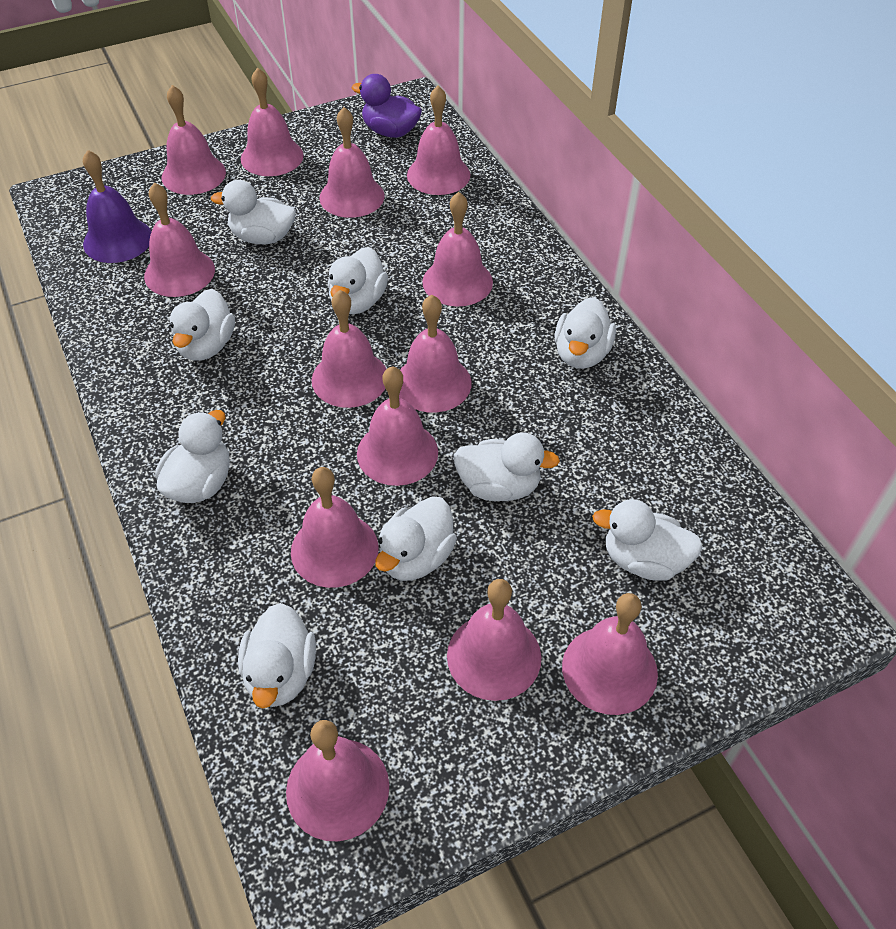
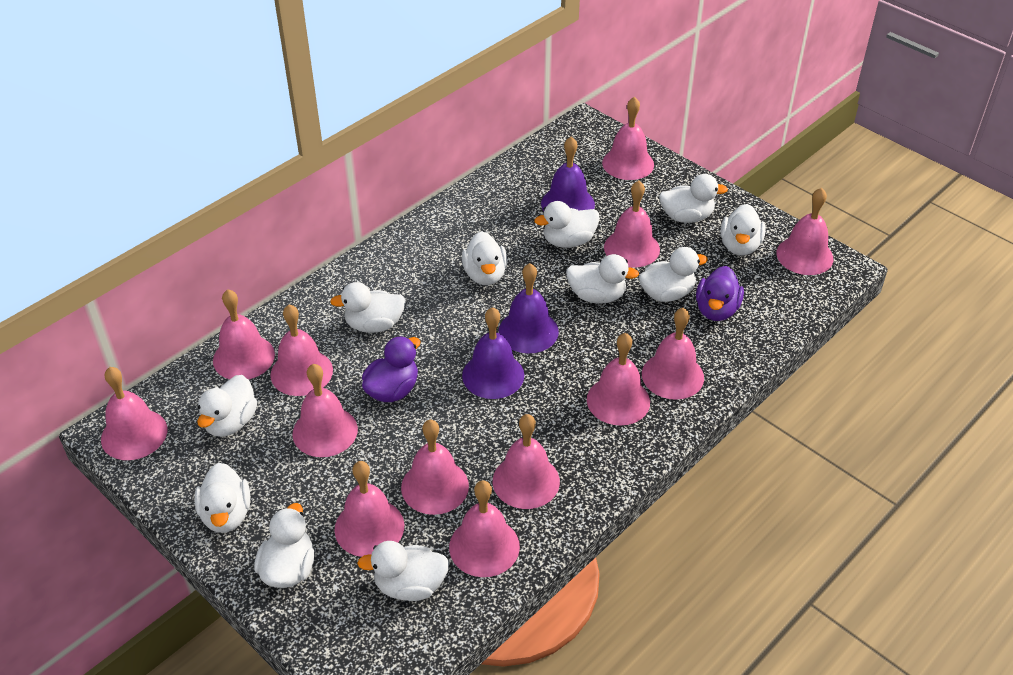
purple bell: [83,150,151,263] = 1 -> [462,307,524,399] [499,263,559,353] [541,137,595,211] = 3
purple duck: [352,74,422,138] = 1 -> [362,336,420,402] [696,266,744,321] = 2
white duck: [155,410,230,503] [169,289,235,361] [211,180,296,244] [238,603,316,709] [328,247,388,314] [375,496,457,581] [454,433,560,501] [555,297,616,369] [592,499,703,581] = 9 -> [194,463,250,533] [197,375,257,437] [254,503,314,588] [330,282,406,333] [357,541,449,601] [462,231,507,285] [534,201,600,248] [566,254,639,304] [639,247,708,302] [659,174,728,223] [721,204,766,256] = 11

